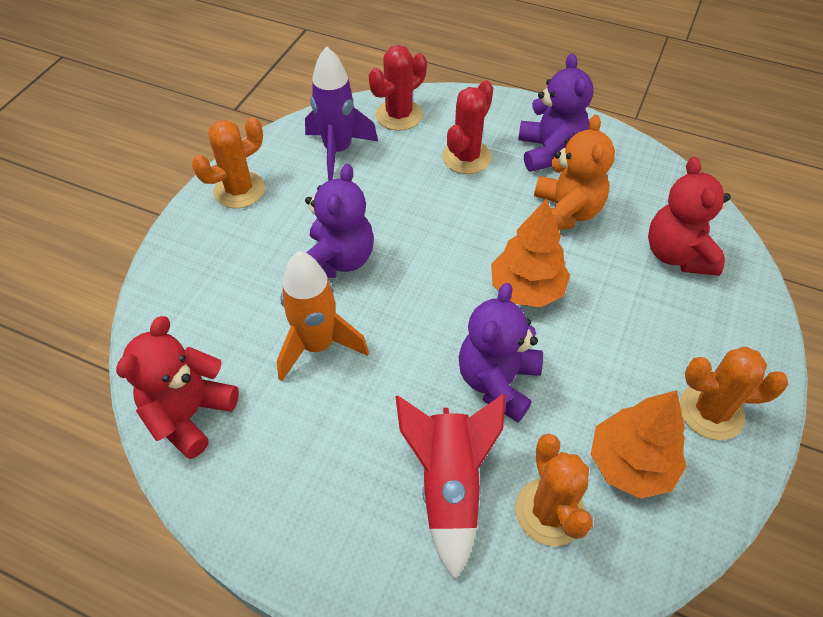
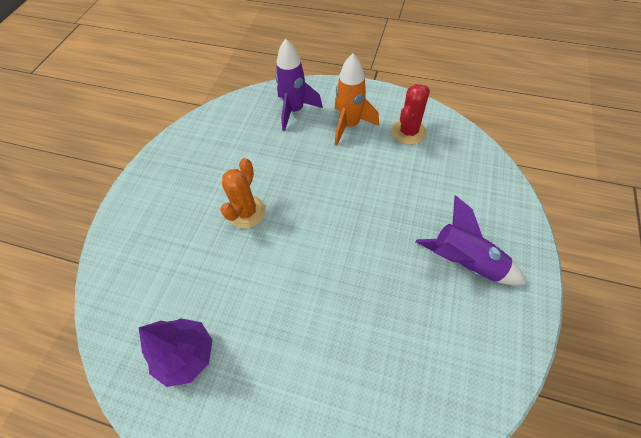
orange cactus: [192,117,265,208] [515,434,593,546] [679,347,788,440] = 3 -> [220,158,266,228] = 1
orange teddy bear: [534,114,615,230] = 1 -> none = 0
orange tree: [491,198,570,307] [591,390,687,499] = 2 -> none = 0
purple rocket: [305,46,378,181] = 1 -> [275,38,323,131] [415,196,527,285] = 2
purple teddy bear: [305,164,374,278] [459,283,543,422] [518,53,594,172] = 3 -> none = 0
purple tree: none = 0 -> [139,318,213,387] = 1
red cactus: [369,45,427,131] [442,80,493,174] = 2 -> [392,84,430,145] = 1
red rocket: [395,393,506,581] = 1 -> none = 0
red teddy bear: [116,316,239,459] [648,157,731,276] = 2 -> none = 0

